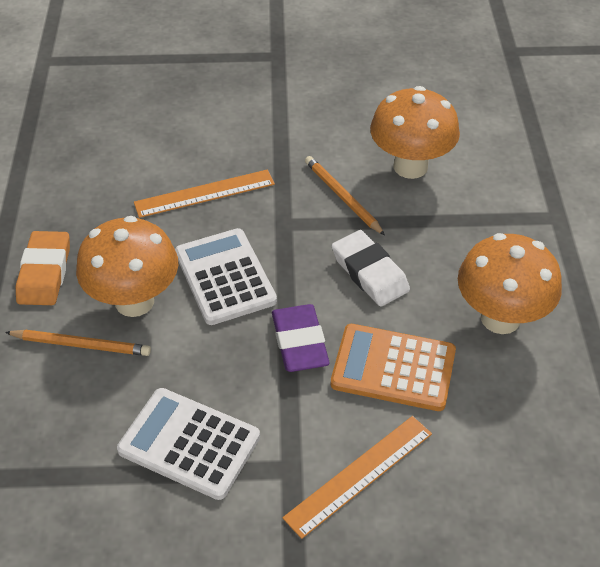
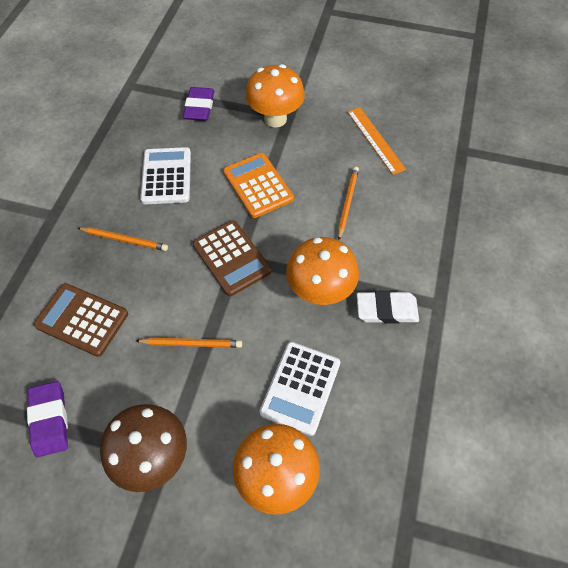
brown calculator: none = 0 -> [34,283,128,357] [193,221,271,296] = 2
brown mushroom: none = 0 -> [100,404,187,492] = 1
orange eraser: [16,231,70,305] = 1 -> none = 0
orange pencil: [5,329,151,356] [305,156,385,236] = 2 -> [78,227,168,251] [136,337,242,348] [338,167,359,241] = 3
orange ruler: [134,169,275,218] [282,416,432,539] = 2 -> [348,107,406,175] = 1
purple eraser: [272,304,330,372] = 1 -> [27,381,68,457] [183,87,214,121] = 2

